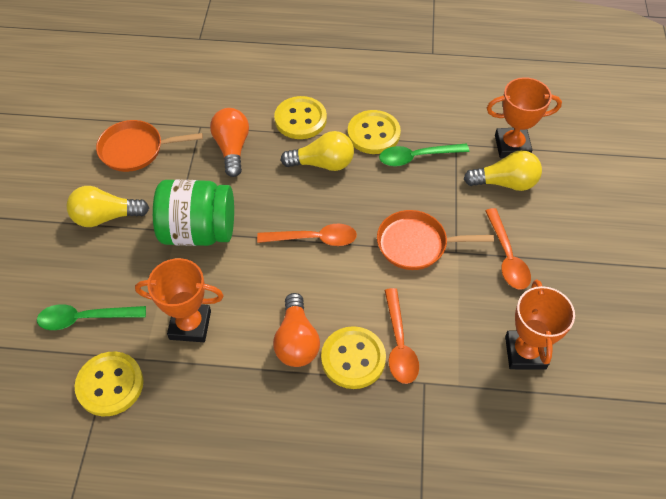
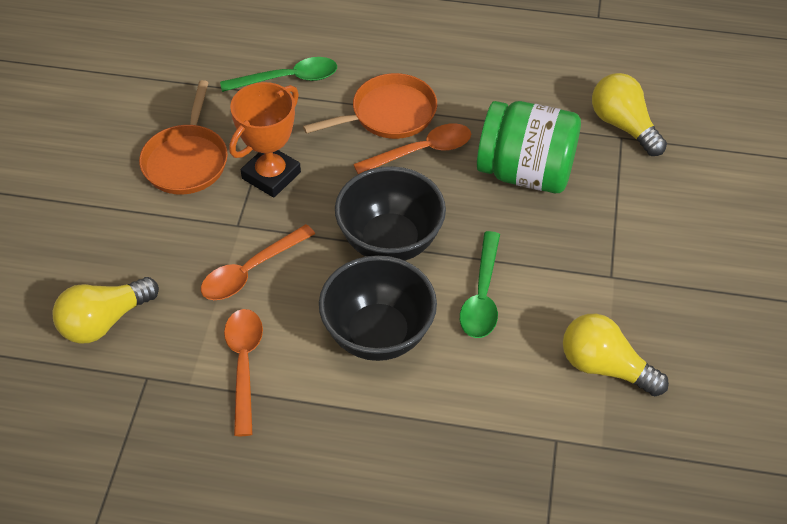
black bowl: none = 0 -> [319,255,437,361] [335,166,446,261] = 2
orange light bulb: [210,108,249,177] [273,293,320,367] = 2 -> none = 0
orange trophy: [135,258,224,342] [487,77,562,158] [505,280,575,370] = 3 -> [229,82,301,198] = 1
yellow button: [75,352,144,416] [274,96,327,139] [321,326,386,389] [348,110,401,154] = 4 -> none = 0

